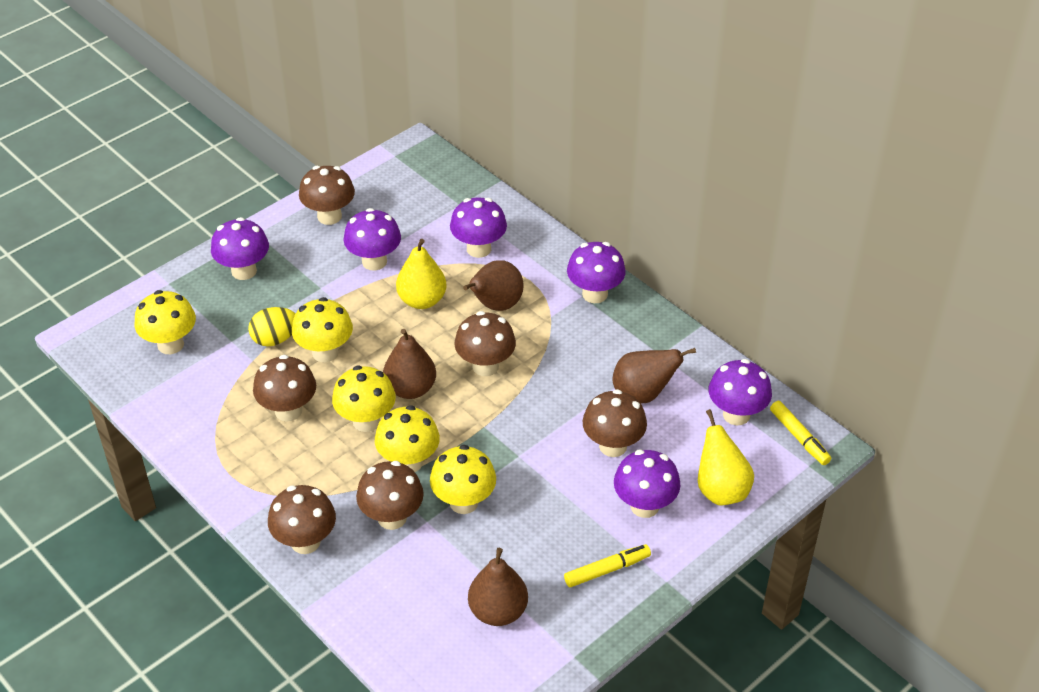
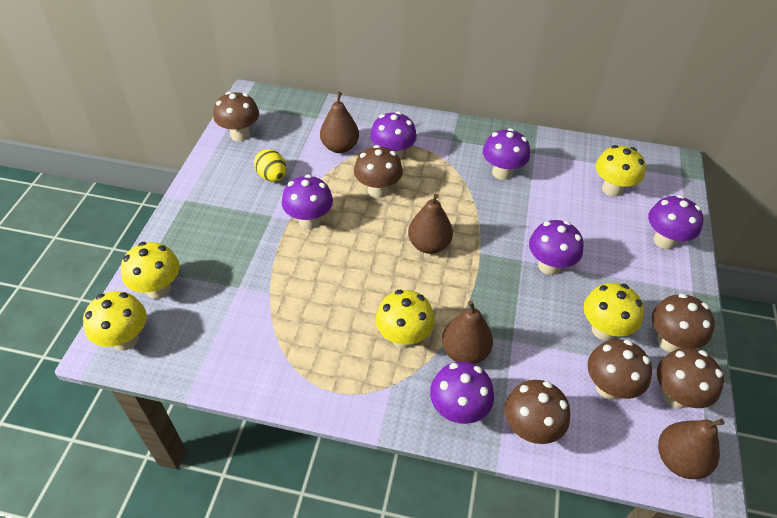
yellow marker: [564,544,651,587] [770,401,831,465] = 2 -> none = 0
yellow pear: [396,239,446,309] [698,409,754,506] = 2 -> none = 0

